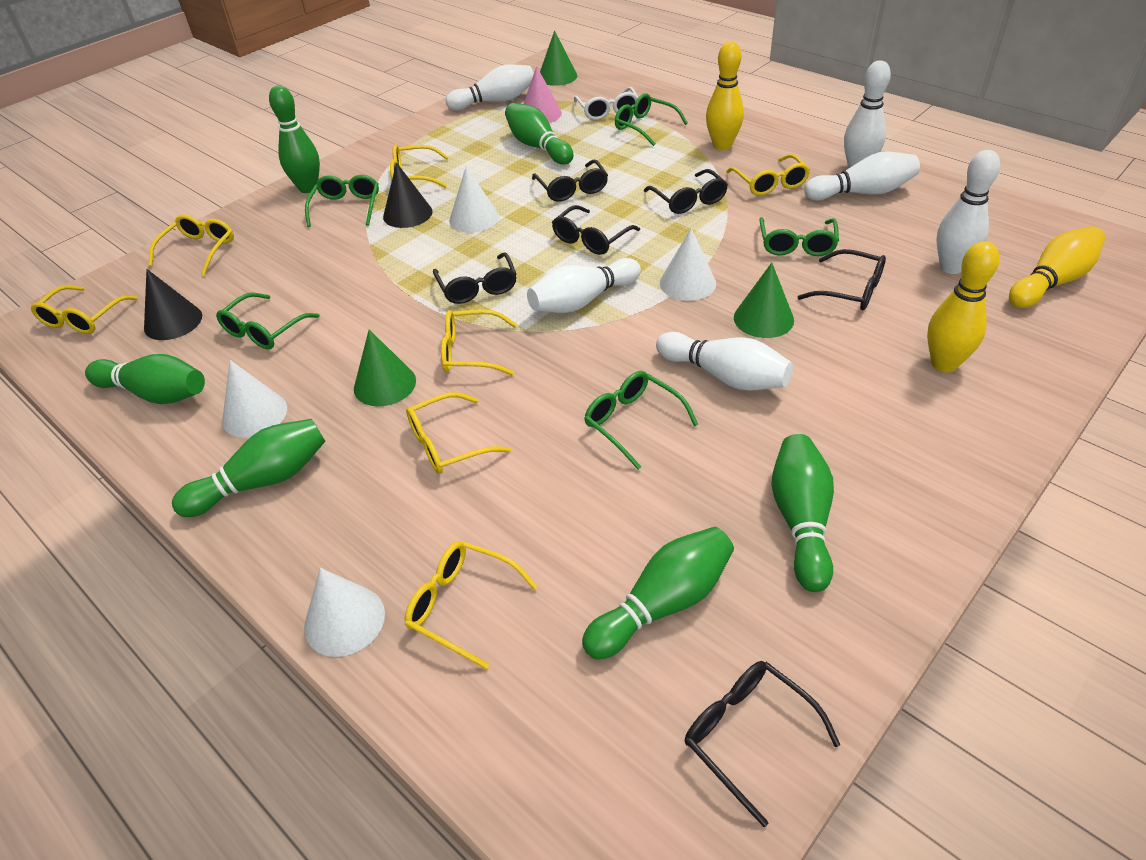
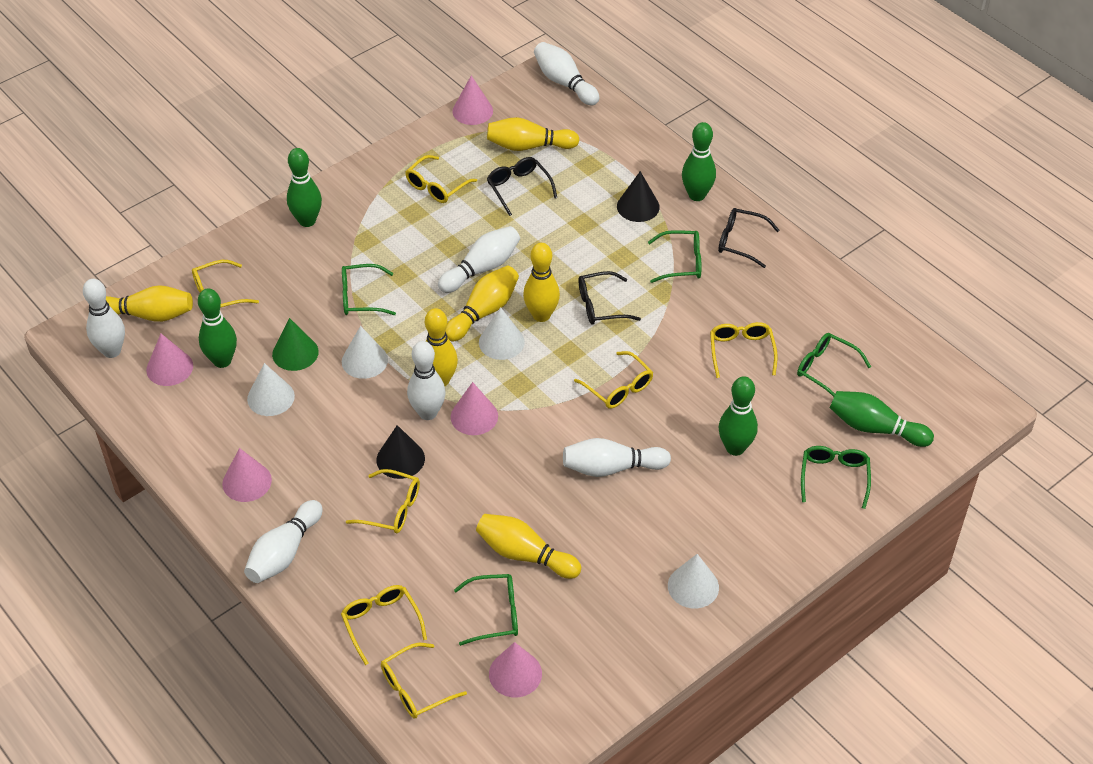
black glasses: [433,252,517,304] [532,160,608,202] [552,205,640,255] [644,169,728,214] [685,661,840,827] [798,249,886,310] = 6 -> [487,157,557,216] [578,271,641,325] [718,208,779,268] = 3
green bowling pin: [85,354,205,404] [172,419,326,517] [269,86,320,193] [505,103,574,165] [582,527,734,660] [771,434,834,592] = 6 -> [198,288,237,368] [287,148,322,227] [682,122,716,201] [719,376,758,456] [830,391,934,447] = 5
green cone: [354,329,416,406] [540,30,577,86] [734,263,794,338] = 3 -> [272,318,319,371] = 1
pink cone: [524,66,562,123] = 1 -> [146,334,193,386] [222,448,272,502] [451,382,498,435] [452,75,493,125] [489,642,542,697] = 5
white glasses: [574,87,638,120] = 1 -> none = 0
yellow bowling pin: [706,41,744,150] [927,241,1000,372] [1009,226,1105,308] = 3 -> [106,285,193,322] [425,308,458,386] [446,265,519,341] [476,514,581,579] [487,117,580,151] [523,243,560,322] = 6

